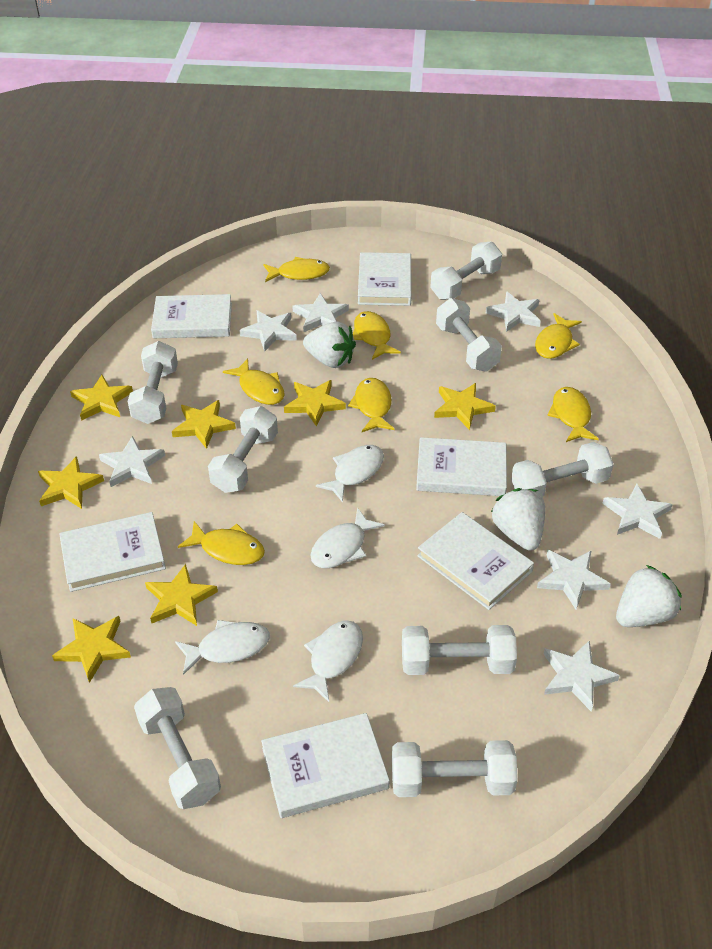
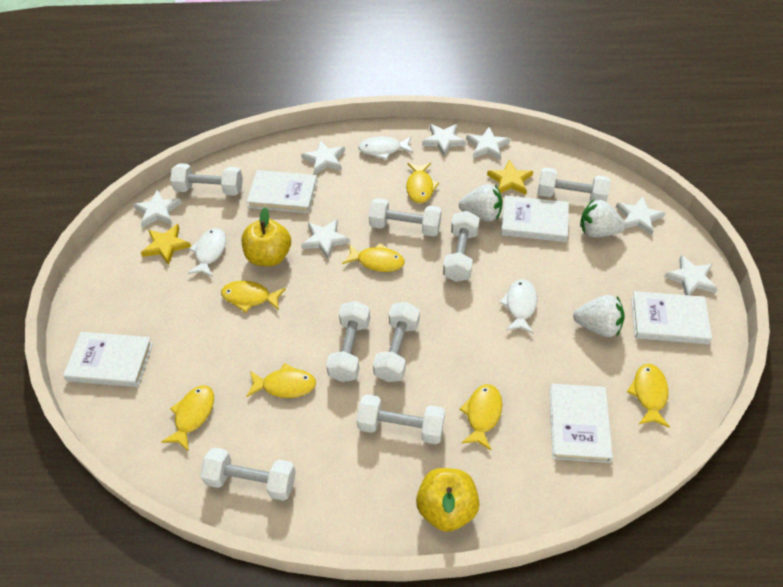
white book: [59,512,166,592] [151,294,232,338] [261,713,390,818] [358,252,412,306] [416,437,507,496] [417,512,534,610] = 6 -> [63,332,153,387] [246,170,318,213] [501,195,569,242] [549,384,613,463] [631,291,712,344] = 5
white fish: [175,620,270,675] [293,620,363,702] [310,507,385,568] [316,445,384,503] = 4 -> [187,228,226,277] [358,136,413,160] [499,279,537,334] = 3
yellow apple: none = 0 -> [242,207,291,266] [416,468,480,532] = 2
yellow star: [38,456,104,509] [52,616,131,683] [70,375,133,421] [145,564,218,626] [172,400,236,449] [284,380,346,427] [434,383,496,430] = 7 -> [141,224,191,265] [487,160,533,195] = 2

